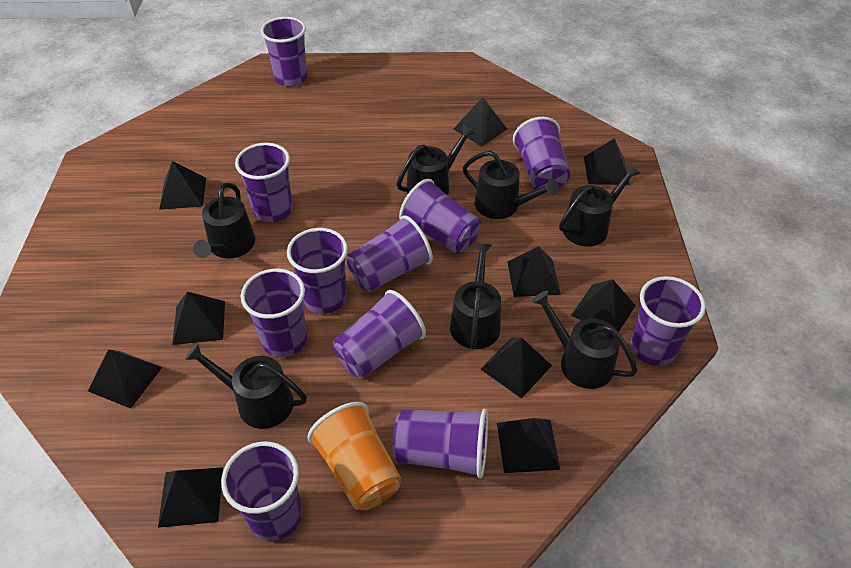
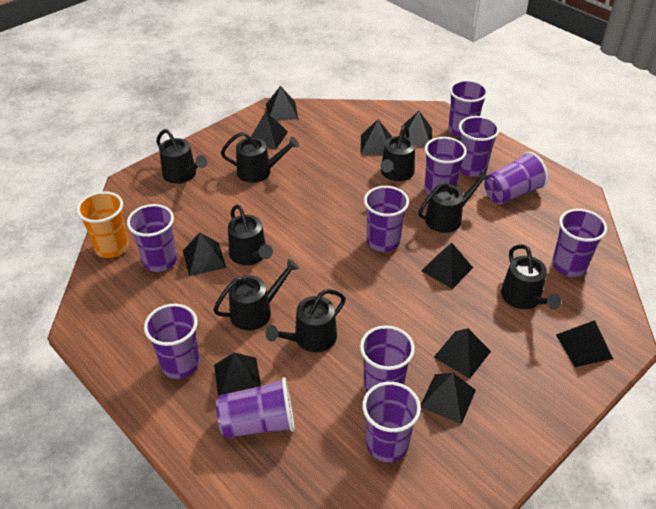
black watering can: [185,343,307,429] [193,183,255,259] [397,125,476,196] [450,243,501,349] [463,151,558,219] [532,291,638,389] [559,163,641,247] = 7 -> [156,129,207,184] [213,259,299,330] [221,132,299,183] [228,204,273,265] [265,289,346,352] [381,125,415,181] [418,170,490,233] [501,245,561,310] = 8

